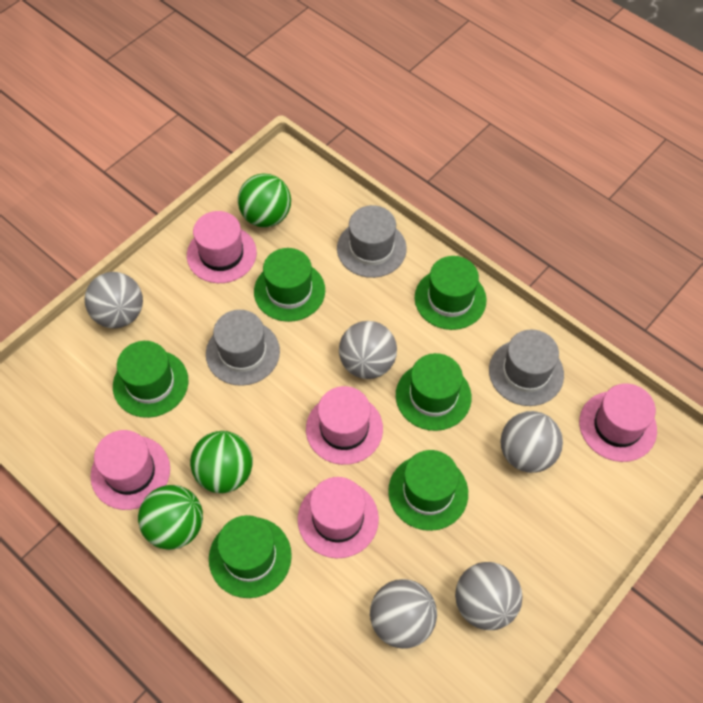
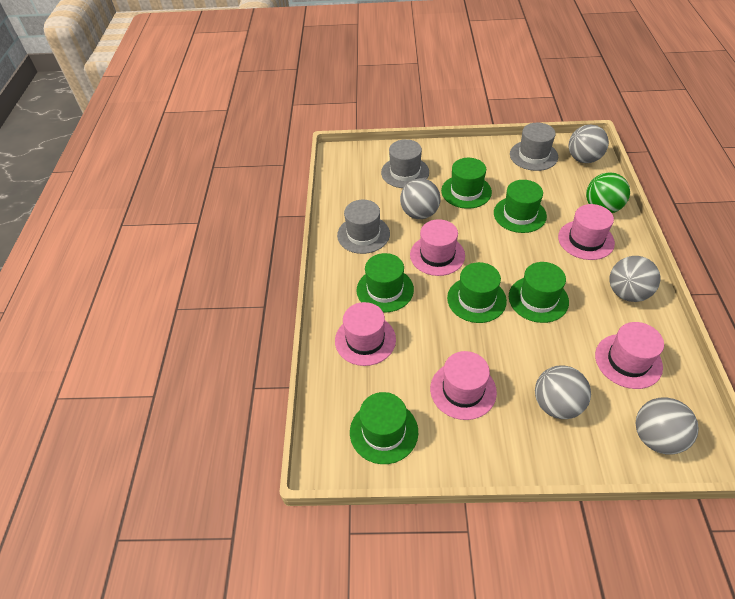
green ball: [138,485,203,550] [190,431,253,493] [238,173,291,228] = 3 -> [586,172,630,213] = 1

